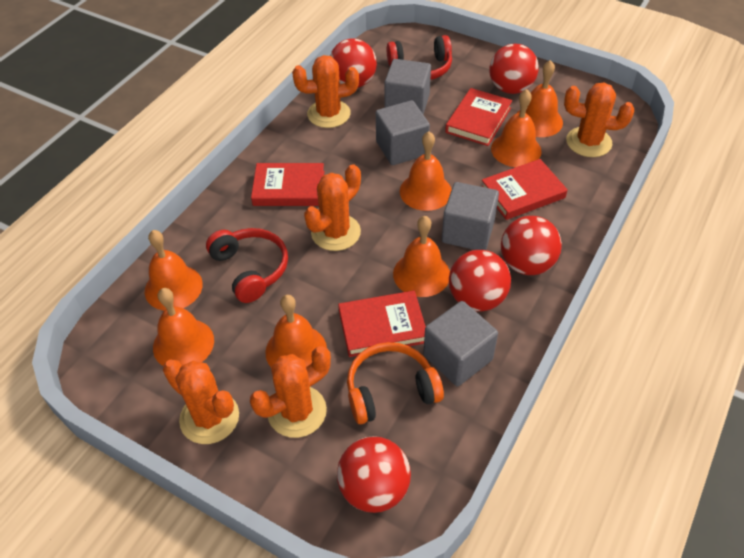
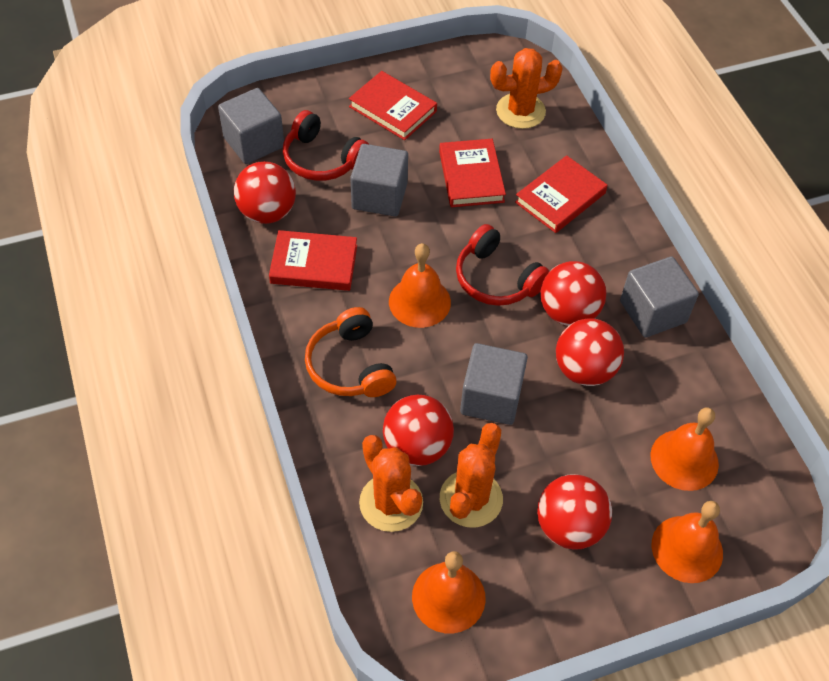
orange bell: [145,230,203,311] [153,288,214,366] [265,295,327,367] [393,216,450,297] [400,131,452,211] [491,89,542,167] [517,60,563,137] = 7 -> [389,243,451,328] [412,551,486,634] [650,407,719,491] [652,501,723,583] = 4
orange cactus: [163,359,239,444] [250,346,331,438] [292,55,359,128] [304,164,361,251] [564,82,634,157] = 5 -> [359,435,423,532] [440,423,503,528] [490,48,563,129] = 3

